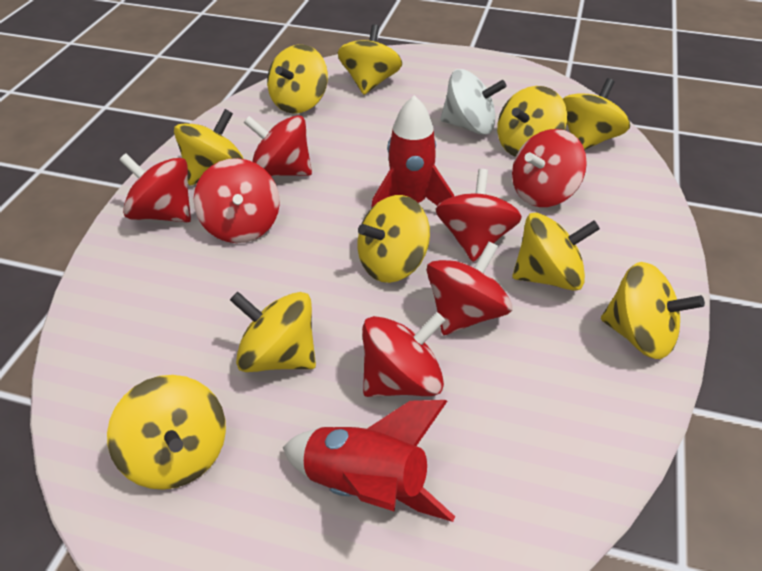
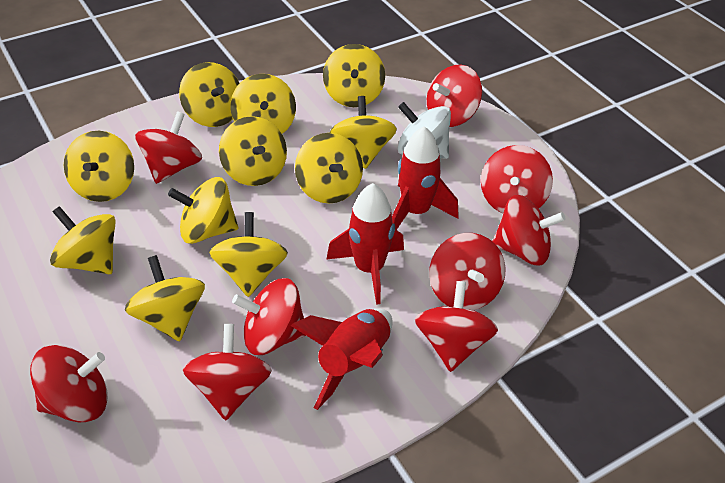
red rocket: [283,400,455,522] [371,95,454,208] = 2 -> [291,308,393,410] [326,183,404,305] [392,126,459,230] = 3
red spinning top: [119,154,191,222] [194,158,280,243] [243,115,312,176] [362,312,445,397] [427,241,512,335] [435,169,522,262] [512,129,587,207] = 7 -> [30,345,108,422] [135,111,202,184] [182,324,272,420] [232,278,306,355] [415,281,498,372] [427,65,482,127] [429,233,505,310] [481,145,553,213] [492,195,566,266] = 9
yellow spinning top: [107,375,226,490] [174,109,244,185] [230,292,316,372] [267,44,328,114] [338,24,402,95] [358,195,430,283] [497,86,567,157] [513,213,600,291] [563,78,630,150] [601,262,705,359] = 10 -> [50,206,116,274] [64,131,134,202] [125,255,205,342] [168,177,238,244] [179,62,239,127] [209,212,288,297] [219,116,287,186] [230,74,296,134] [295,133,363,204] [323,44,385,107] [330,96,397,169] = 11

